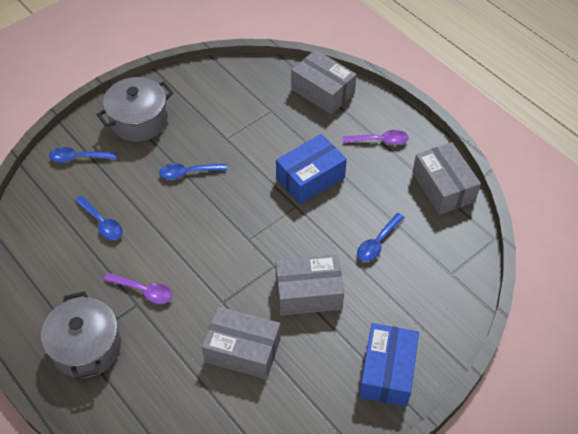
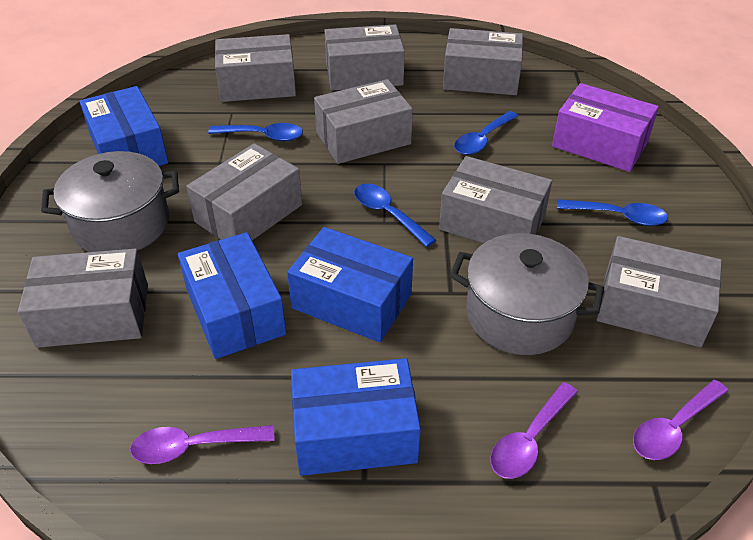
blue box: [276,134,347,204] [359,323,419,407] = 2 -> [80,86,168,166] [178,232,286,359] [287,227,413,342] [291,358,421,476] = 4
grey box: [202,306,280,379] [275,255,344,315] [291,50,357,114] [412,142,481,215] = 4 -> [18,249,148,348] [186,143,302,240] [215,34,296,102] [314,79,413,164] [324,24,405,91] [439,156,552,243] [443,28,523,95] [596,236,722,347] = 8
purple box: none = 0 -> [552,83,659,172] = 1
purple spoon: [104,273,173,304] [343,130,409,145] = 2 -> [130,425,275,464] [490,382,578,479] [633,380,728,460] = 3

